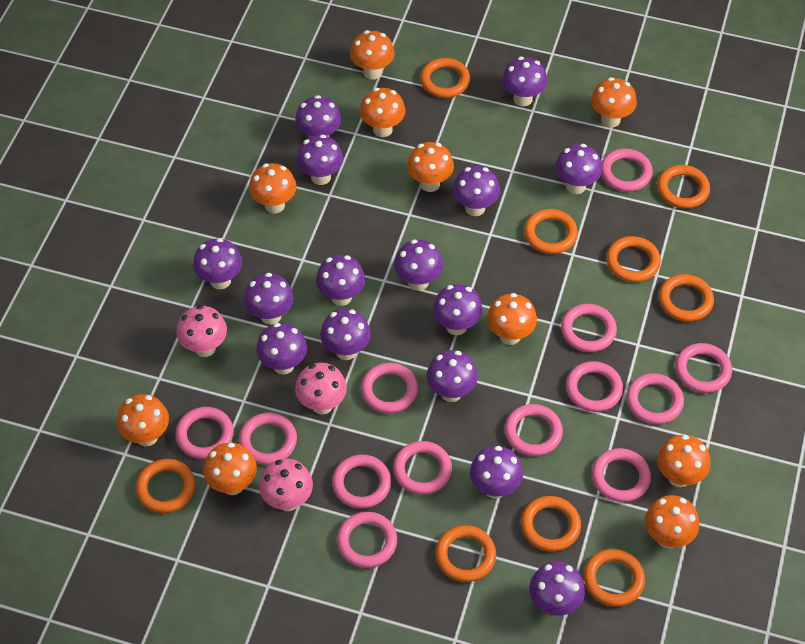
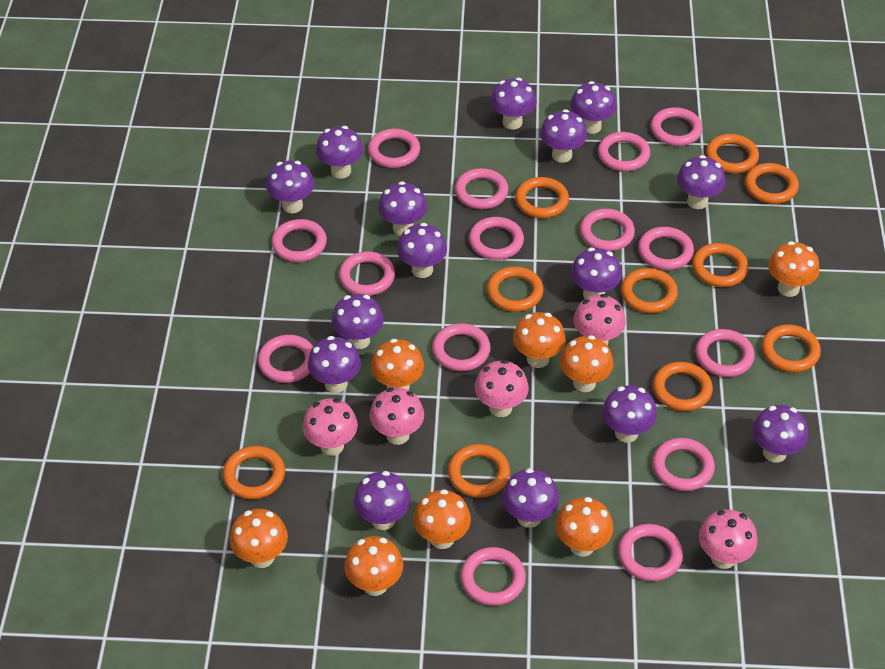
orange mushroom: [117,394,169,446] [203,442,257,495] [249,163,296,213] [350,30,395,80] [360,88,406,137] [407,142,454,192] [487,293,537,345] [591,77,637,128] [645,495,700,548] [657,435,711,487] = 10 -> [230,509,288,568] [344,536,403,596] [371,339,424,390] [413,489,471,549] [513,312,566,368] [555,497,613,557] [560,335,613,392] [768,241,819,297] = 8
orange ring: [136,459,195,513] [420,58,470,98] [435,525,496,582] [521,496,581,552] [524,209,578,254] [584,549,645,607] [606,236,661,282] [657,165,710,209] [659,274,714,322] = 9 -> [223,446,285,499] [448,444,510,498] [487,266,544,312] [515,177,569,218] [621,268,678,313] [653,362,713,411] [692,243,749,287] [706,134,759,173] [745,163,799,204] [761,325,821,372] = 10
pink mushroom: [177,305,227,357] [259,458,313,511] [295,363,347,415] = 3 -> [303,398,358,456] [370,387,424,445] [475,360,529,417] [574,294,626,345] [699,509,758,569] = 5
pink ring: [175,407,234,459] [239,412,297,465] [332,454,391,509] [337,512,397,568] [361,363,418,413] [393,441,452,495] [505,404,563,456] [561,304,617,352] [566,361,623,412] [592,448,651,502] [601,149,653,192] [627,373,684,424] [675,343,732,393] = 13 -> [258,335,313,383] [271,219,327,262] [339,252,395,296] [368,129,420,168] [432,323,491,371] [455,168,509,209] [460,547,526,606] [469,217,524,260] [580,209,635,251] [598,132,650,171] [618,524,683,581] [638,227,694,270] [651,107,703,146] [652,438,715,491] [695,329,755,377] = 15

